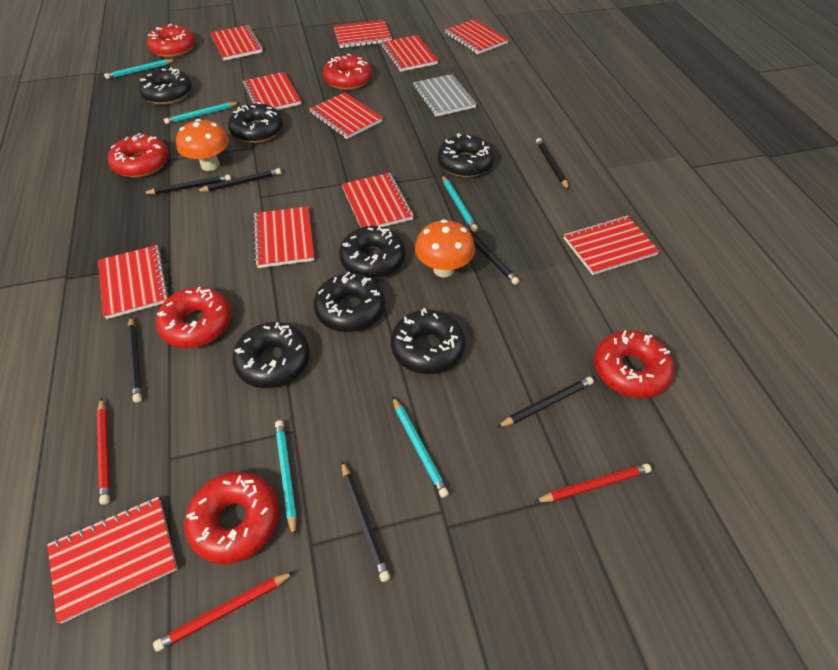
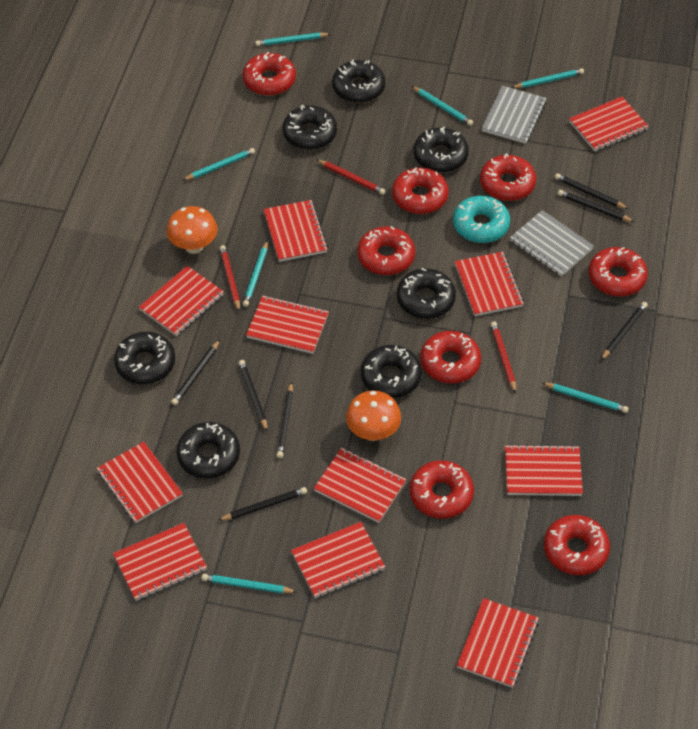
grey notebook: [413,74,477,117] = 1 -> [482,86,546,144] [510,210,594,276] = 2
red donut: [108,133,169,178] [147,24,195,57] [156,287,232,348] [184,472,279,564] [323,54,372,90] [594,330,674,398] = 6 -> [243,52,296,96] [357,226,415,275] [392,168,449,214] [410,460,474,519] [420,331,481,384] [480,153,536,201] [544,515,610,575] [589,247,648,297] = 8
turquoise donut: none = 0 -> [453,196,510,243] = 1
turquoise pencil: [104,59,175,79] [164,102,240,124] [275,420,297,537] [392,396,449,498] [442,175,478,232] = 5 -> [182,148,255,181] [202,574,297,593] [243,240,268,307] [255,32,330,46] [412,86,473,126] [511,68,584,88] [542,383,629,413] = 7

